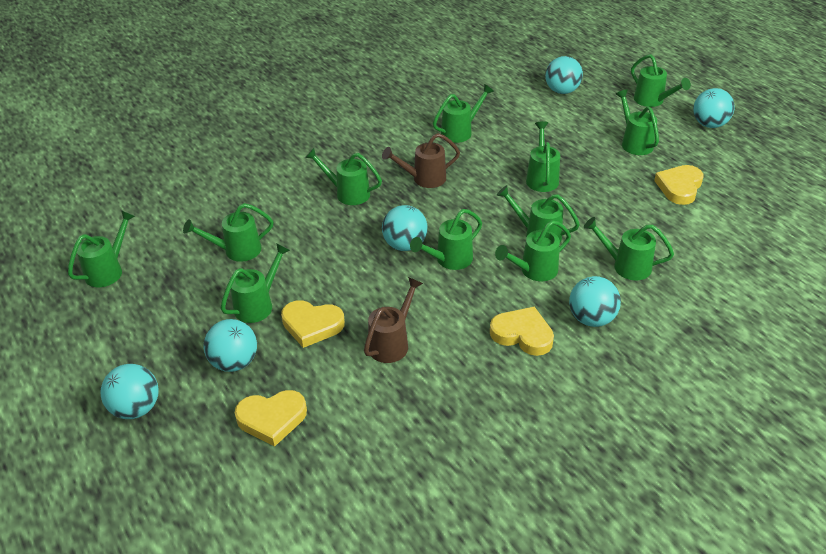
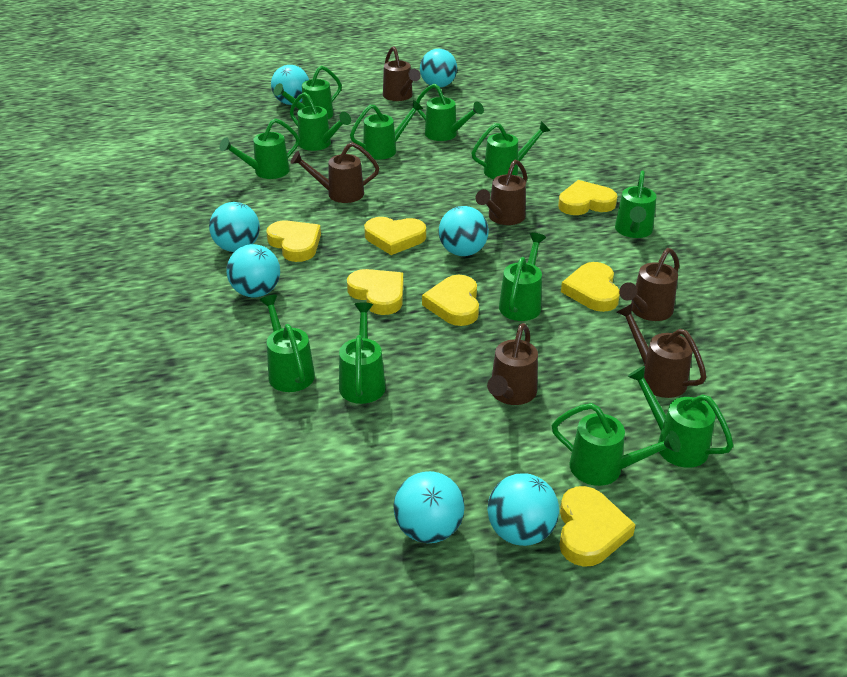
brown watering can: [364,277,423,363] [382,133,460,188] = 2 -> [290,142,379,203] [383,46,421,101] [476,160,527,225] [487,323,538,405] [617,303,706,398] [619,248,679,321] = 6
turquoise ball: [100,364,159,419] [203,319,257,372] [382,205,428,251] [545,56,583,94] [569,276,621,327] [693,88,735,128] = 6 -> [209,202,260,252] [226,244,280,297] [271,65,309,105] [393,471,465,543] [420,49,457,88] [438,206,489,256] [487,473,559,546] = 7
yellow heart: [235,390,307,447] [281,300,345,348] [490,306,554,356] [654,165,703,205] = 4 -> [266,221,321,262] [347,269,403,315] [364,217,426,255] [422,275,479,326] [558,180,617,215] [559,486,636,567] [561,262,620,312] = 7

